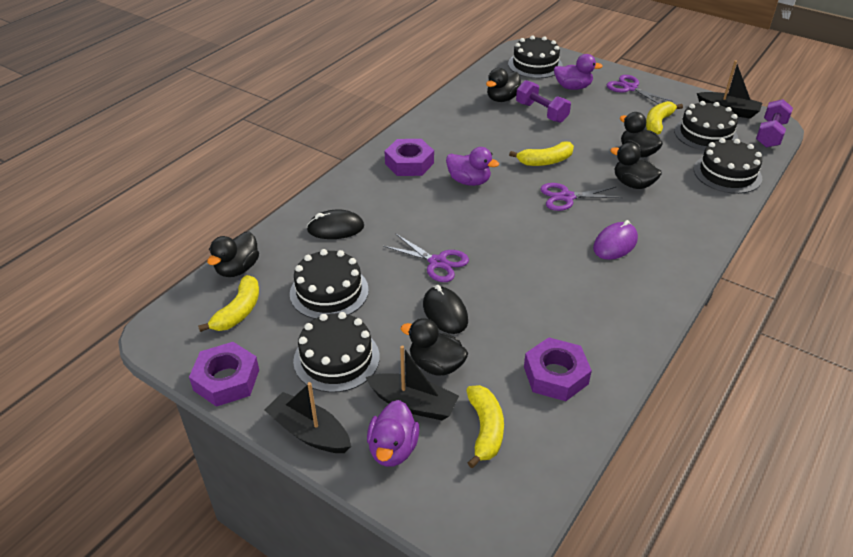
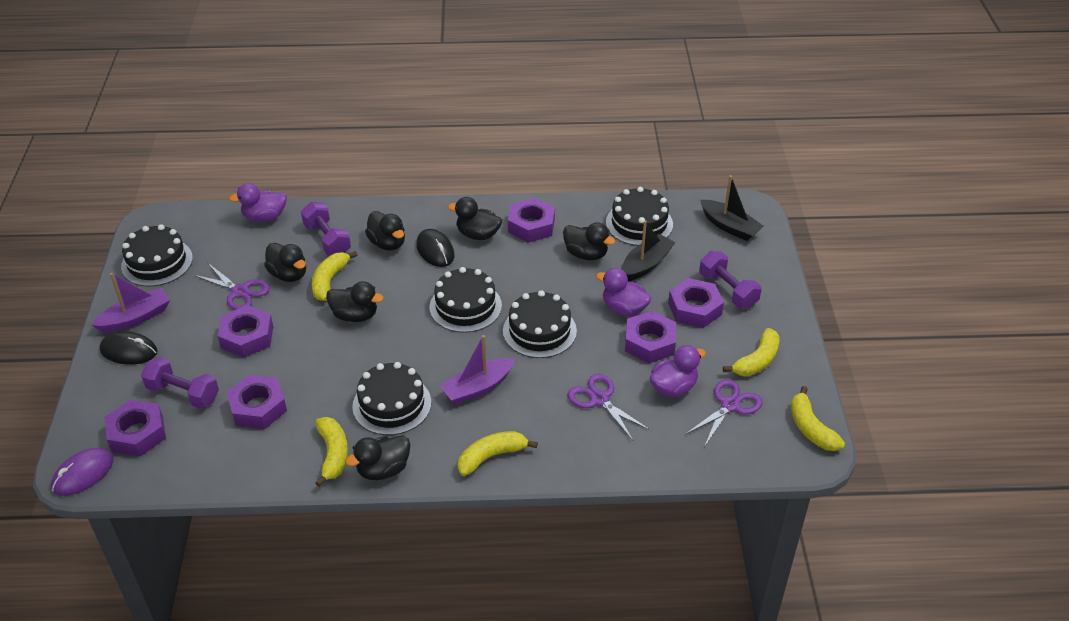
black boat: [265,382,351,453] [365,345,459,420] [697,60,762,119] = 3 -> [621,220,676,281] [700,175,764,241] = 2
black duck: [207,231,259,277] [401,318,468,375] [486,68,521,102] [610,143,662,189] [620,112,663,158] = 5 -> [264,243,306,282] [326,281,384,322] [345,435,410,480] [365,211,405,250] [448,197,502,240] [563,222,615,260] = 6
purple boat: none = 0 -> [91,273,170,332] [440,335,515,404] = 2
purple dumbbell: [516,80,571,123] [756,99,793,148] = 2 -> [141,357,219,409] [301,202,351,256] [699,251,762,308] = 3
purple nut: [189,342,259,407] [385,139,434,176] [524,337,592,401] = 3 -> [104,400,166,457] [218,305,273,358] [226,375,287,429] [508,198,555,243] [625,311,676,363] [668,278,724,328] = 6
yellow banana: [198,275,259,332] [466,385,504,468] [509,141,574,166] [646,101,683,135] = 4 -> [312,251,357,301] [315,417,348,487] [458,431,538,476] [723,328,780,376] [791,386,845,451] = 5

